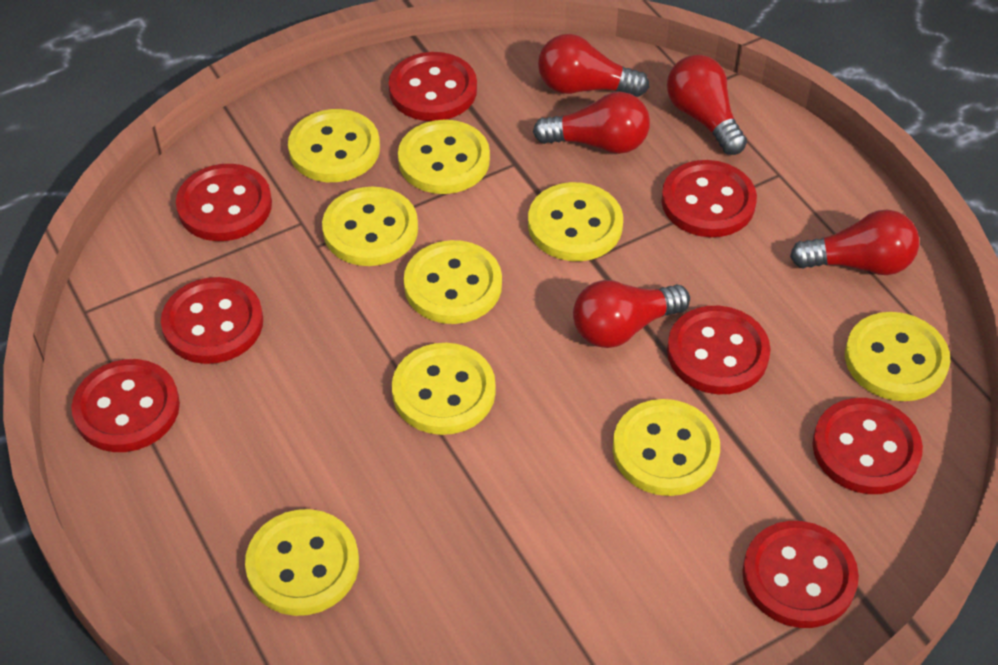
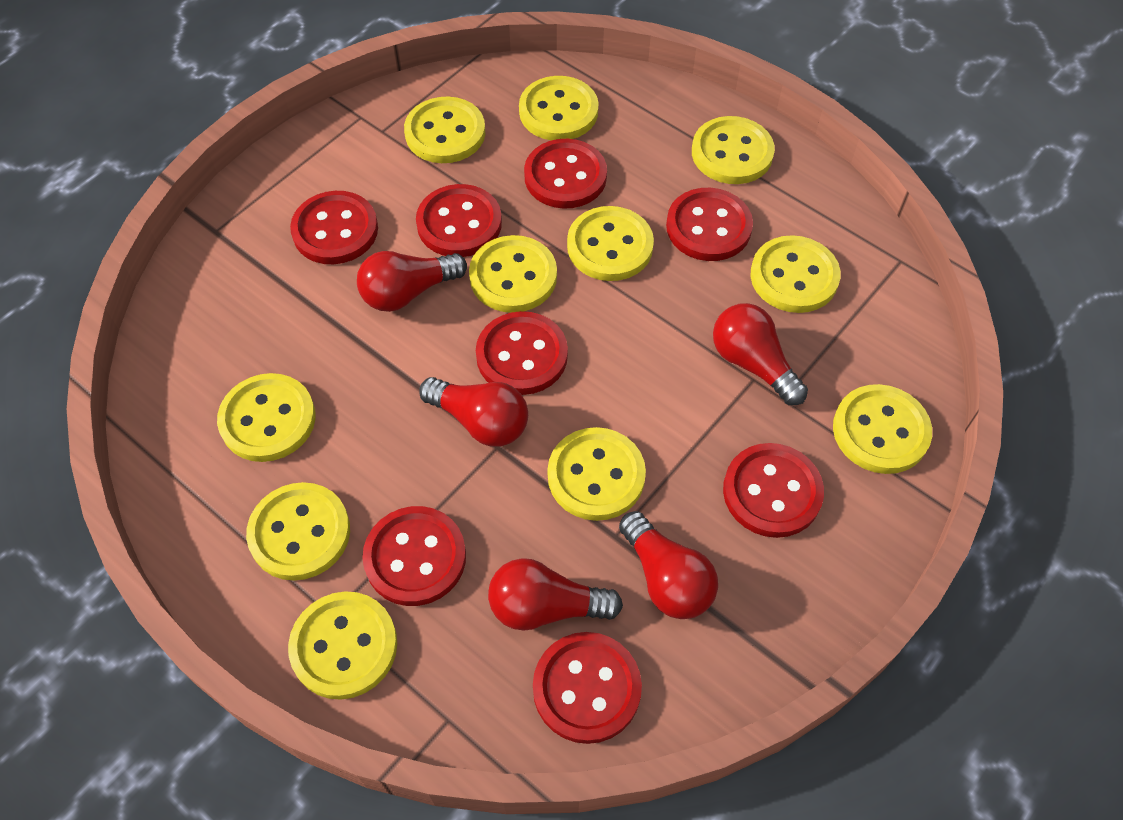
yellow button: [245,509,359,616] [288,109,380,182] [322,187,418,266] [392,343,496,435] [398,120,490,194] [404,240,502,324] [528,182,623,261] [613,399,720,496] [845,312,950,401] = 9 -> [217,373,316,462] [246,482,350,581] [288,592,397,700] [404,97,485,163] [469,235,557,313] [519,76,599,140] [547,427,646,521] [567,206,654,281] [692,116,775,184] [750,235,841,313] [833,384,932,474] = 11

